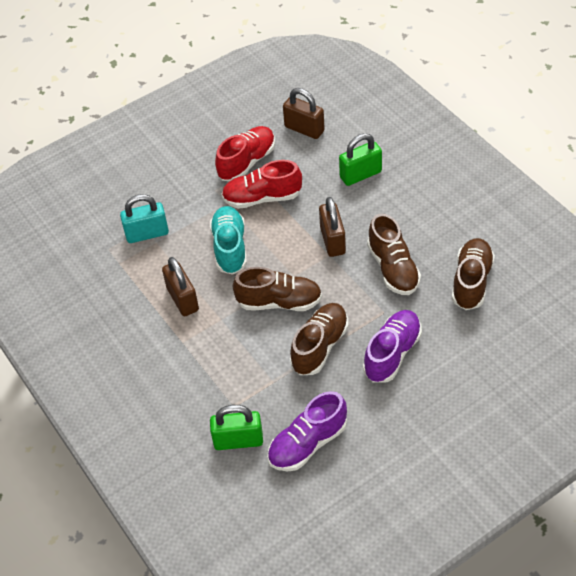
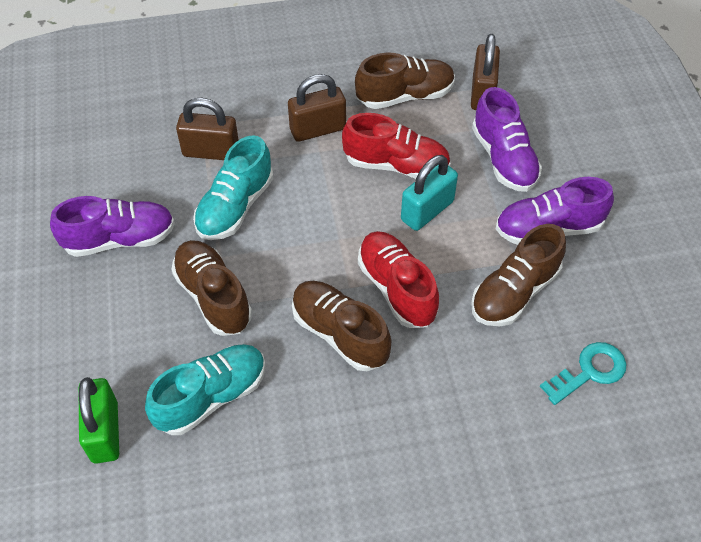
green padlock: [210,405,263,450] [339,133,382,186] = 2 -> [79,377,119,464] = 1
purple shoe: [267,391,347,472] [363,310,422,383] = 2 -> [50,196,175,257] [472,87,542,192] [496,177,614,245] = 3
turquoise key: none = 0 -> [540,342,626,405] = 1
turquoise shoe: [210,206,247,275] = 1 -> [145,344,266,435] [193,135,273,240] = 2

